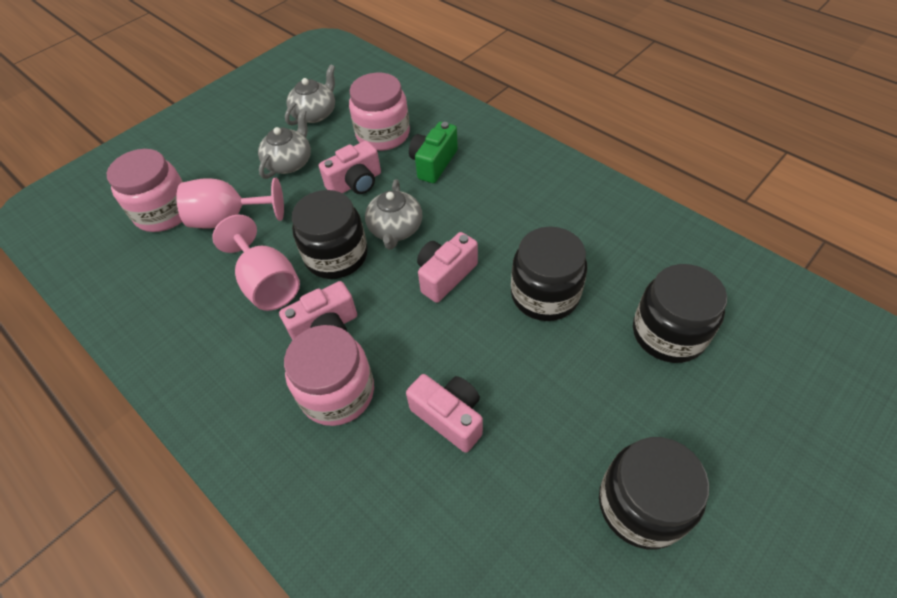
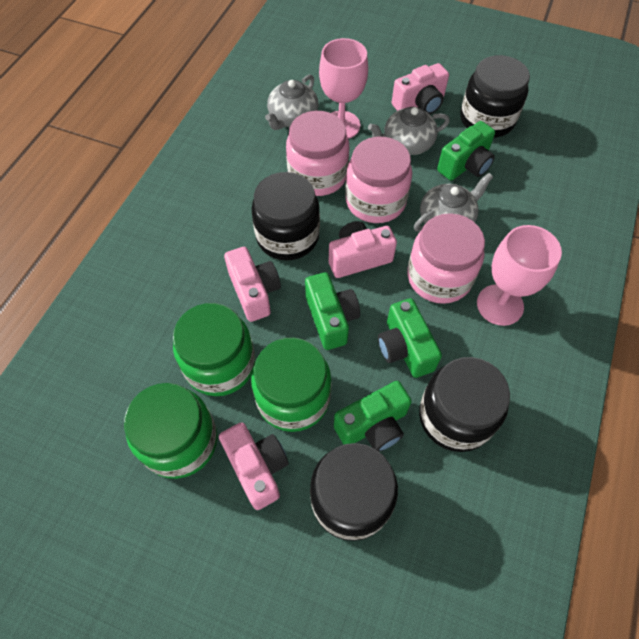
green camera: [409,122,458,183] = 1 -> [305,272,360,350] [334,381,412,452] [378,298,442,378] [437,121,495,181] = 4
green jar: none = 0 -> [124,383,218,479] [173,303,255,396] [251,338,331,432] = 3

